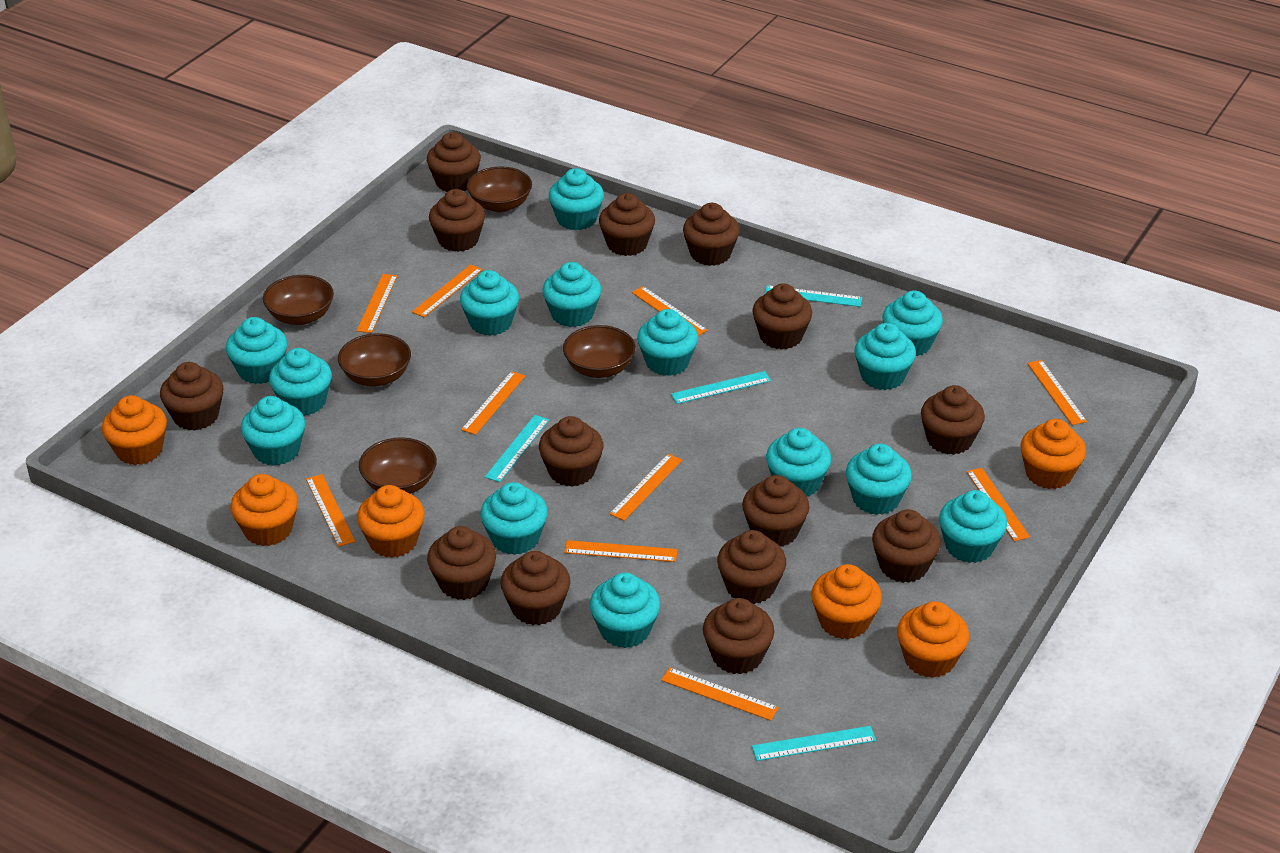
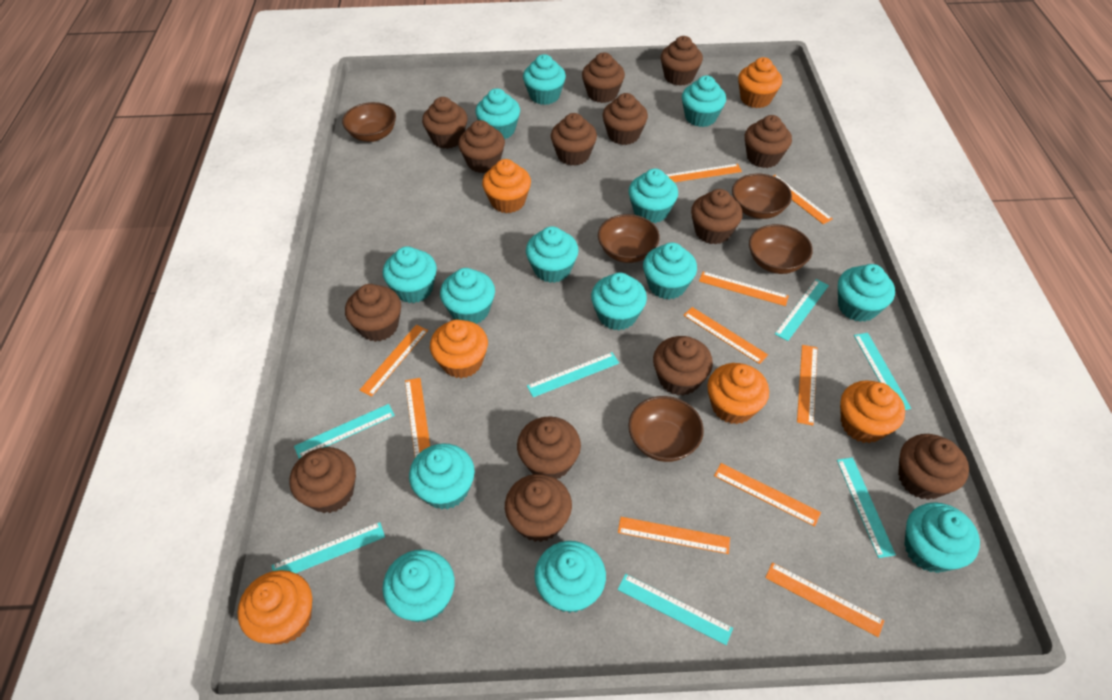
turquoise ruler: [485,415,549,482] [671,371,771,404] [752,726,876,761] [765,285,862,307] = 4 -> [271,522,385,573] [294,404,395,459] [527,352,619,397] [617,574,733,645] [775,279,829,341] [837,457,896,558] [854,333,911,410] = 7

